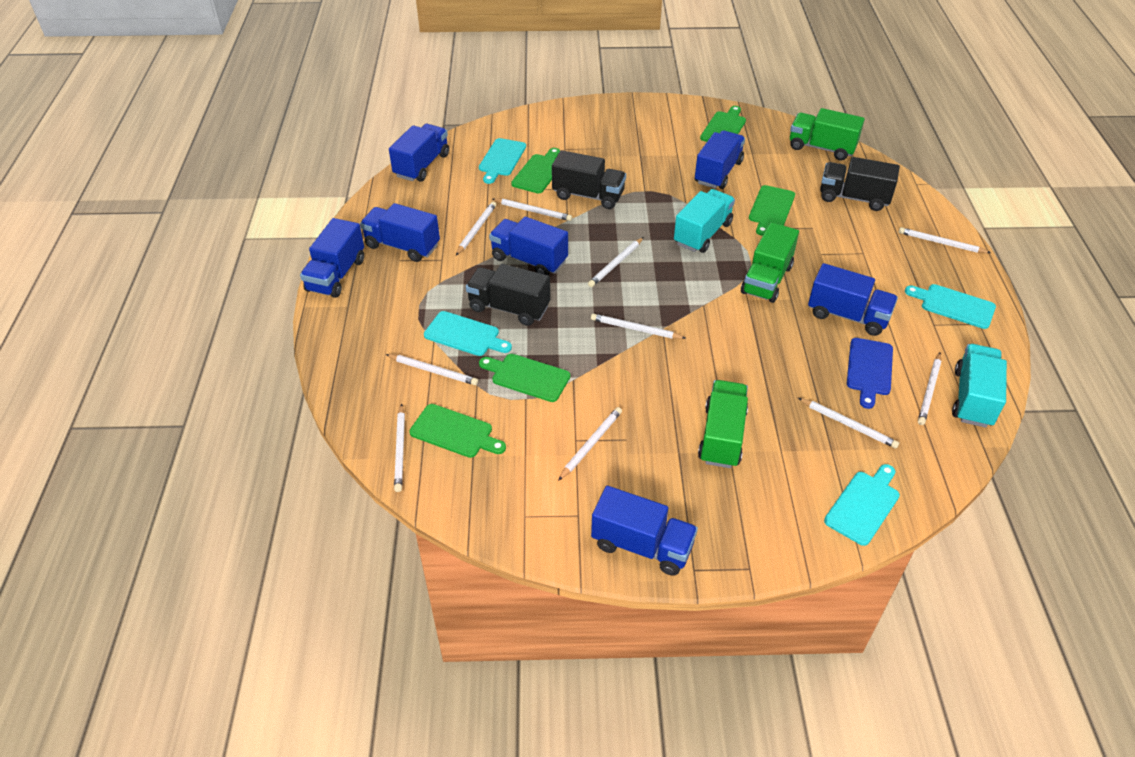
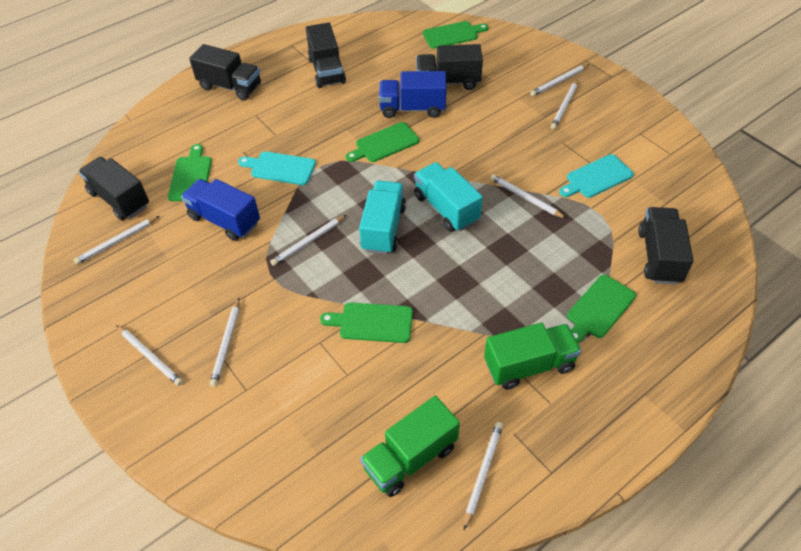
black truck: [466,264,550,326] [552,150,626,209] [820,157,900,211] = 3 -> [78,157,149,220] [189,44,261,100] [306,23,346,88] [416,44,483,90] [638,207,694,285] = 5
blue cutting board: [847,338,893,409] = 1 -> none = 0
blue truck: [300,218,364,298] [360,203,440,262] [389,124,449,182] [489,217,568,275] [591,486,698,576] [695,130,745,189] [808,263,898,336] = 7 -> [181,179,260,241] [379,71,447,118] = 2
green truck: [698,380,748,468] [741,222,799,303] [790,108,865,161] = 3 -> [360,396,460,497] [484,323,581,390] = 2
turquoise cutting board: [424,311,512,356] [479,138,526,184] [824,464,900,546] [905,284,996,329] = 4 -> [238,151,316,185] [559,154,634,198] = 2
white pencil: [386,354,478,385] [394,404,405,492] [456,202,496,255] [493,198,572,221] [558,407,622,481] [588,237,643,287] [591,314,686,339] [798,398,899,449] [899,227,991,253] [918,353,941,425] = 10 -> [74,216,159,264] [116,325,183,386] [210,298,239,387] [270,215,346,266] [464,422,503,530] [490,174,567,219] [530,64,589,96] [551,79,578,130] = 8

